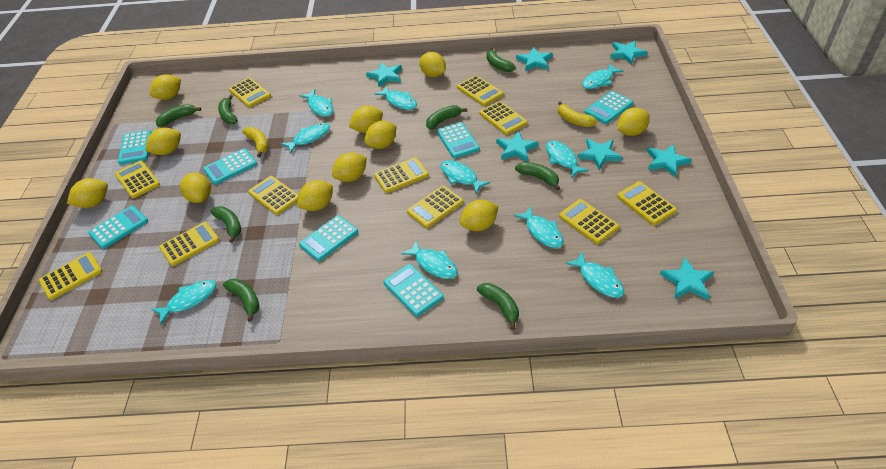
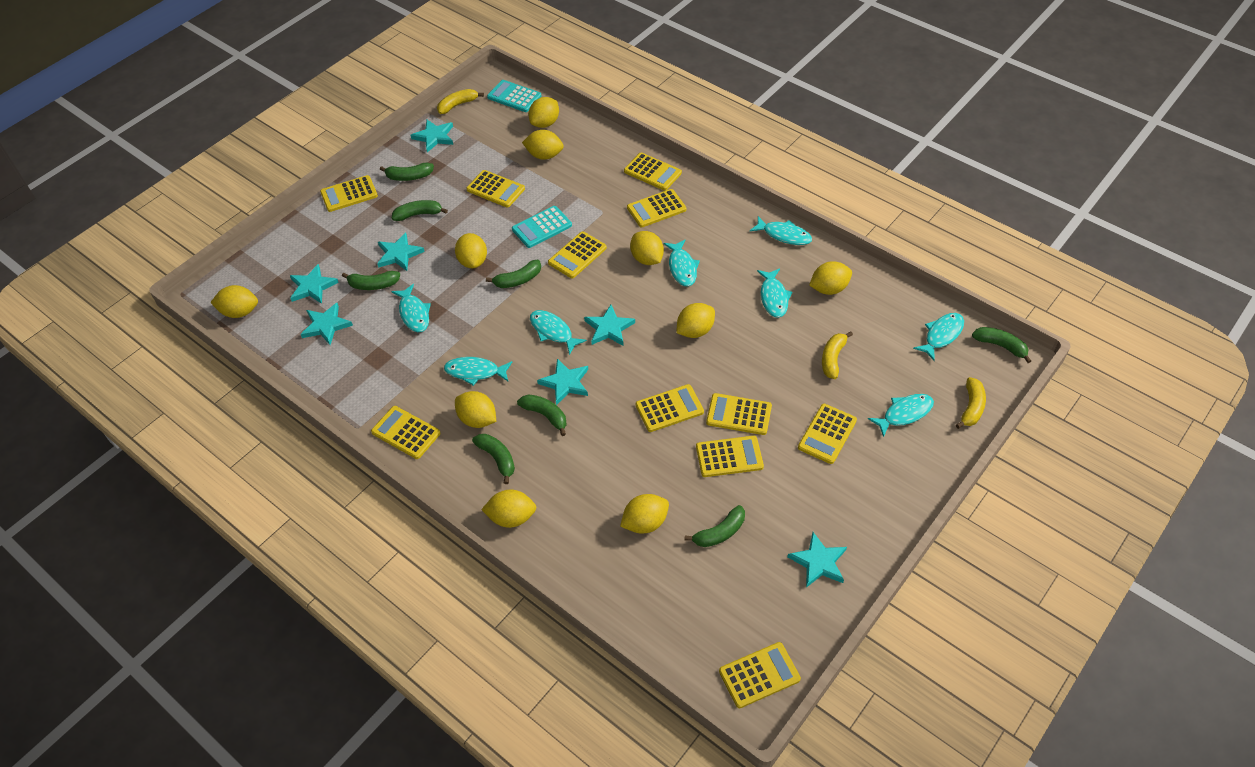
turquoise calculator: [88,206,148,249] [118,130,152,164] [203,149,257,185] [299,215,358,261] [383,264,444,317] [437,122,480,158] [585,91,633,124] = 7 -> [487,80,541,112] [512,206,572,248] = 2
turquoise fish: [152,280,216,325] [281,123,330,153] [300,89,333,117] [374,86,417,110] [401,240,458,279] [441,160,490,194] [514,207,564,248] [546,141,589,178] [565,252,624,298] [582,64,623,89] = 10 -> [391,284,431,332] [444,357,512,386] [530,310,587,355] [663,239,700,286] [750,216,812,245] [757,268,792,318] [868,394,934,437] [913,313,964,361] = 8
yellow banana: [243,127,268,157] [558,101,598,127] = 2 -> [437,89,484,114] [822,331,853,379] [956,377,986,429] = 3
yellow lemon: [67,178,108,208] [145,128,181,155] [150,74,181,100] [180,173,211,203] [297,180,333,211] [332,152,367,182] [349,106,383,133] [365,121,397,149] [419,52,446,77] [460,200,499,231] [617,108,650,136] = 11 -> [210,285,258,318] [455,233,487,268] [455,391,496,428] [481,489,537,528] [522,130,564,160] [528,97,559,128] [620,494,669,533] [630,231,664,265] [676,303,715,338] [809,261,852,295] = 10

